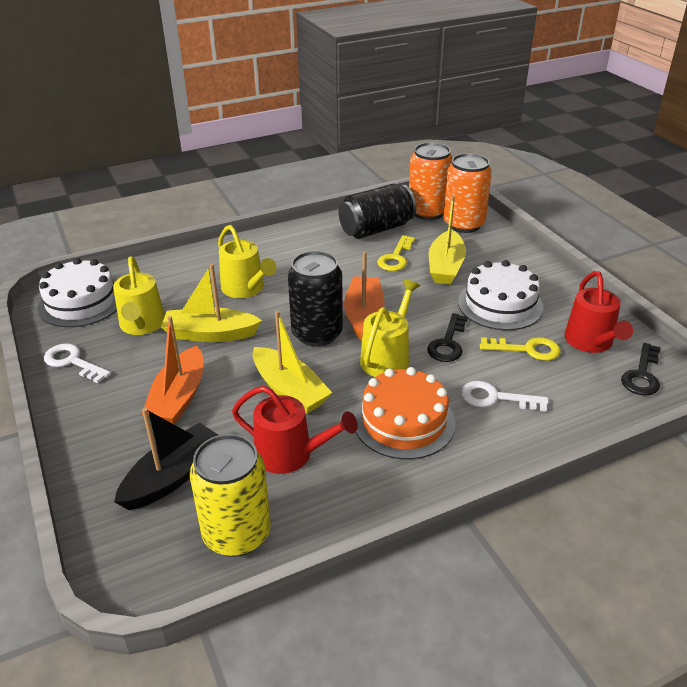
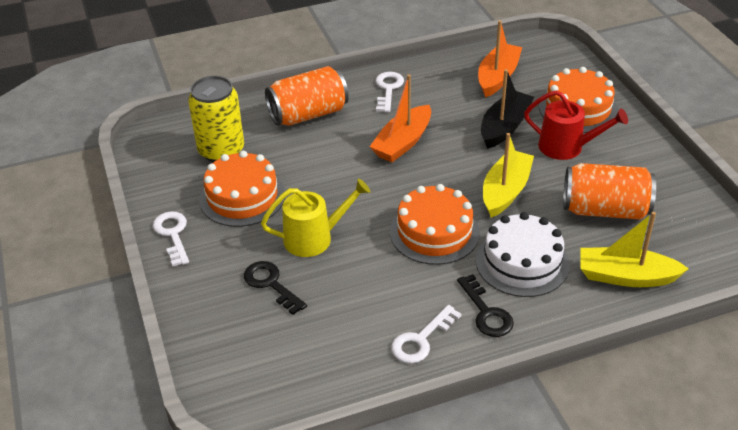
black can: [288,251,343,347] [339,184,416,239] = 2 -> none = 0
orange cake: [354,367,456,459] = 1 -> [199,151,285,227] [390,184,480,265] [539,67,618,133] = 3
red watering can: [232,386,358,474] [565,271,633,353] = 2 -> [524,90,628,160] = 1
white cake: [37,258,117,327] [458,260,544,330] = 2 -> [476,212,570,297] = 1
white key: [44,343,111,383] [461,380,549,411] = 2 -> [153,211,189,267] [375,72,404,112] [391,305,461,364] = 3
yellow boat: [161,264,262,342] [253,311,332,414] [429,196,466,285] = 3 -> [483,133,534,218] [581,212,689,287] = 2
yellow key: [377,235,415,271] [480,337,561,361] = 2 -> none = 0
yellow watering can: [113,256,165,335] [218,225,277,298] [360,279,420,377] = 3 -> [261,179,370,257] = 1

